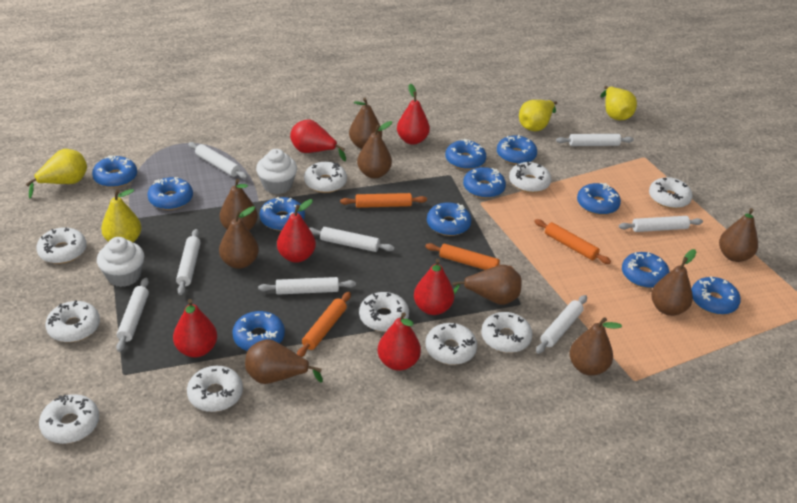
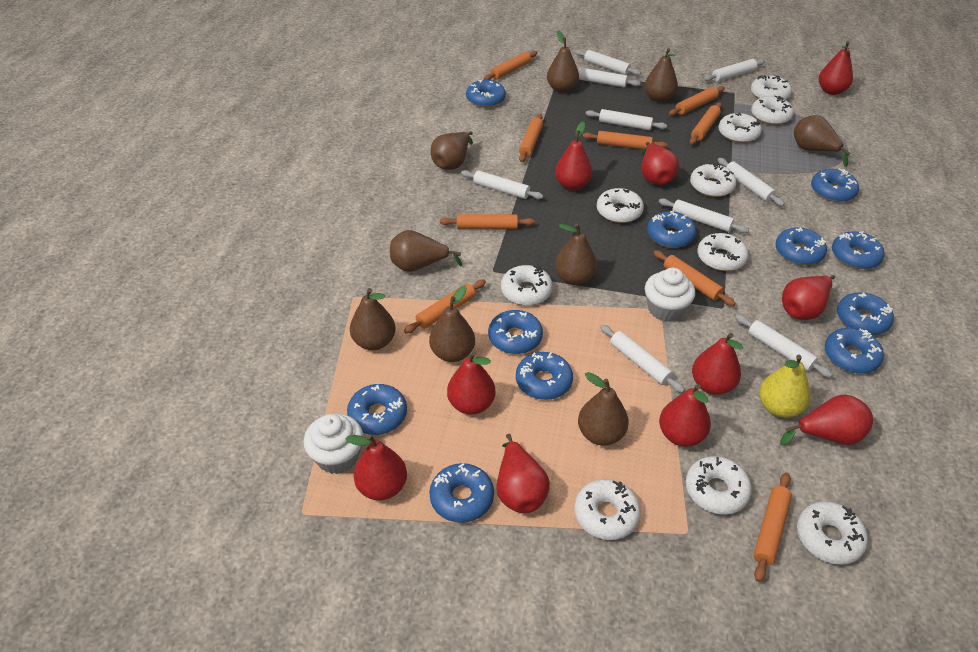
orange rolling pin: [297,292,351,357] [340,193,427,208] [425,243,515,270] [534,219,611,264] = 4 -> [404,279,486,333] [440,214,535,229] [484,51,537,80] [519,114,543,162] [582,131,668,149] [653,250,735,306] [669,86,725,116] [690,102,722,145] [753,472,792,582] = 9
red pear: [173,299,217,357] [277,199,316,263] [290,119,346,161] [378,312,421,371] [397,84,430,145] [414,259,454,315] = 6 -> [345,434,407,500] [447,351,496,415] [496,434,550,513] [555,122,592,190] [641,142,679,185] [659,384,711,447] [692,333,743,395] [780,394,873,446] [782,275,835,320] [819,41,853,95] = 10
white rolling pin: [116,278,149,352] [176,229,201,295] [188,142,248,179] [258,277,356,295] [309,227,395,252] [536,295,587,354] [556,134,634,146] [619,216,703,232] = 8 -> [461,170,543,199] [575,50,641,75] [578,67,641,87] [586,109,667,130] [600,325,685,393] [659,198,749,233] [704,59,765,82] [718,158,785,206] [735,315,833,378] = 9
yellow pear: [26,149,87,199] [101,189,141,243] [519,100,557,131] [600,86,637,120] = 4 -> [759,355,810,418] = 1

